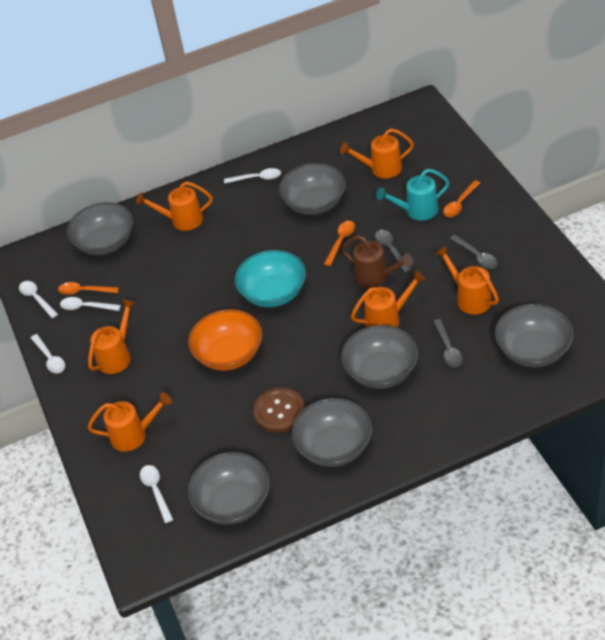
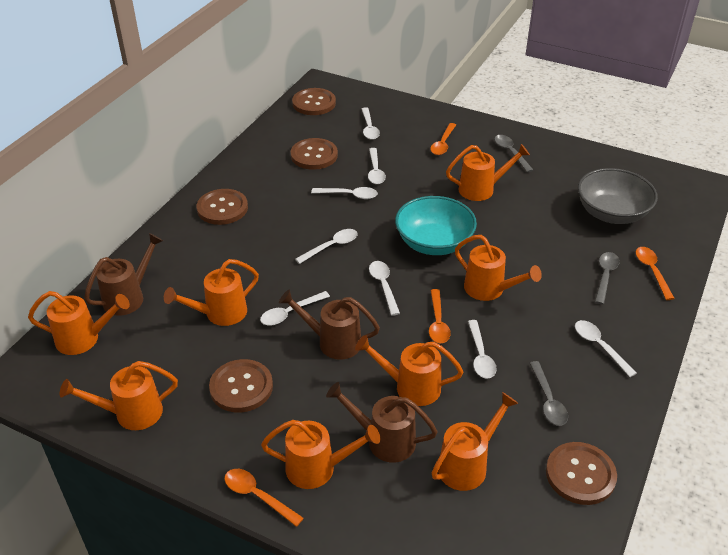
brown button: [253,388,305,432] = 1 -> [197,189,248,225] [209,359,273,412] [291,138,338,170] [292,88,336,115] [546,442,617,505] = 5
brown watering can: [341,235,413,288] = 1 -> [84,233,163,316] [279,290,380,360] [326,382,438,463] = 3
grey bowl: [67,202,133,255] [188,452,270,525] [279,163,346,215] [292,398,372,467] [341,325,418,389] [495,304,574,367] = 6 -> [578,168,658,224] = 1
orange bowl: [188,309,262,371] = 1 -> none = 0
orange spoon: [58,282,119,295] [324,221,355,266] [443,180,480,217] = 3 -> [225,469,304,527] [429,289,451,343] [430,123,456,155] [636,247,675,300] = 4
orange watering can: [87,392,172,452] [88,299,135,374] [136,181,213,231] [340,128,414,178] [351,271,426,327] [435,246,499,314] = 6 -> [28,291,130,355] [60,361,178,430] [164,259,259,326] [261,420,380,489] [355,335,463,406] [432,392,518,491] [446,144,530,201] [455,235,542,301] = 8
turquoise watering can: [376,169,449,221] = 1 -> none = 0
white spoon: [19,281,58,318] [31,334,65,373] [60,297,121,311] [140,465,173,523] [224,168,281,184] = 5 -> [260,291,330,325] [295,229,358,264] [311,187,378,199] [362,107,380,140] [368,148,386,184] [369,261,400,316] [468,320,497,379] [575,320,637,377] = 8

